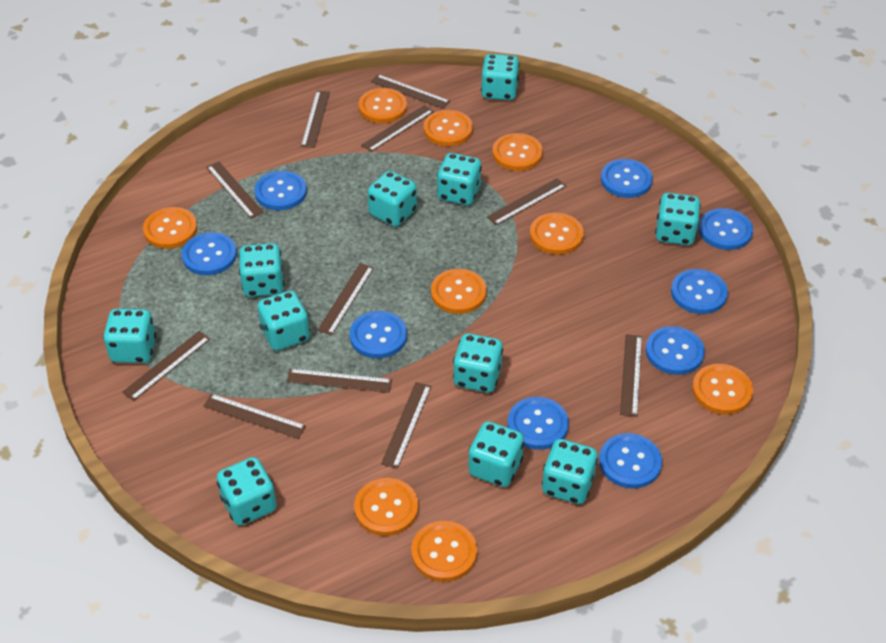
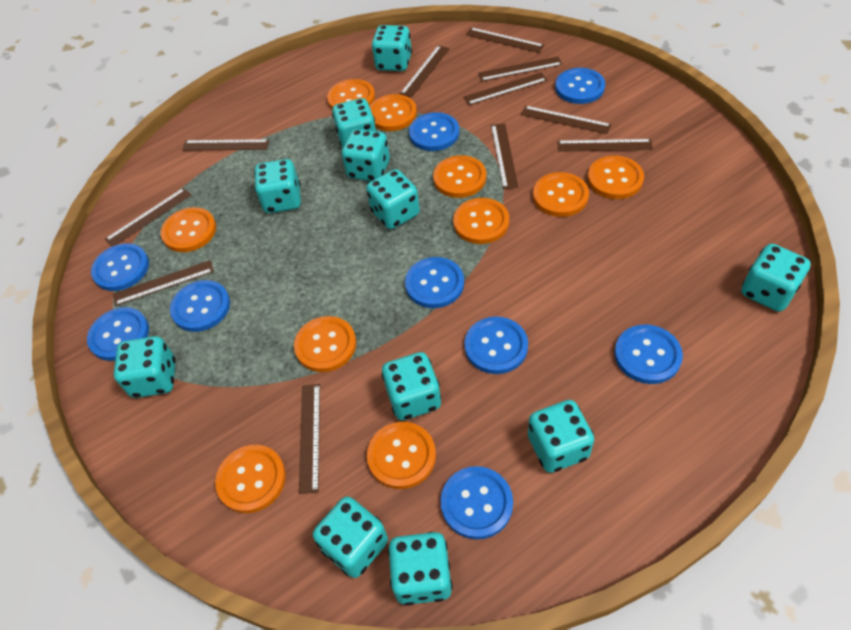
orange button: [143,207,197,249] [354,478,418,536] [359,88,407,123] [411,521,477,582] [423,110,473,146] [431,269,487,314] [492,133,543,171] [530,213,584,255] [692,364,753,415] = 9 -> [161,207,216,252] [215,445,286,513] [294,316,356,372] [327,79,375,110] [367,422,436,489] [369,94,417,131] [433,155,486,198] [453,198,509,244] [533,172,589,217] [588,156,644,199] = 10

